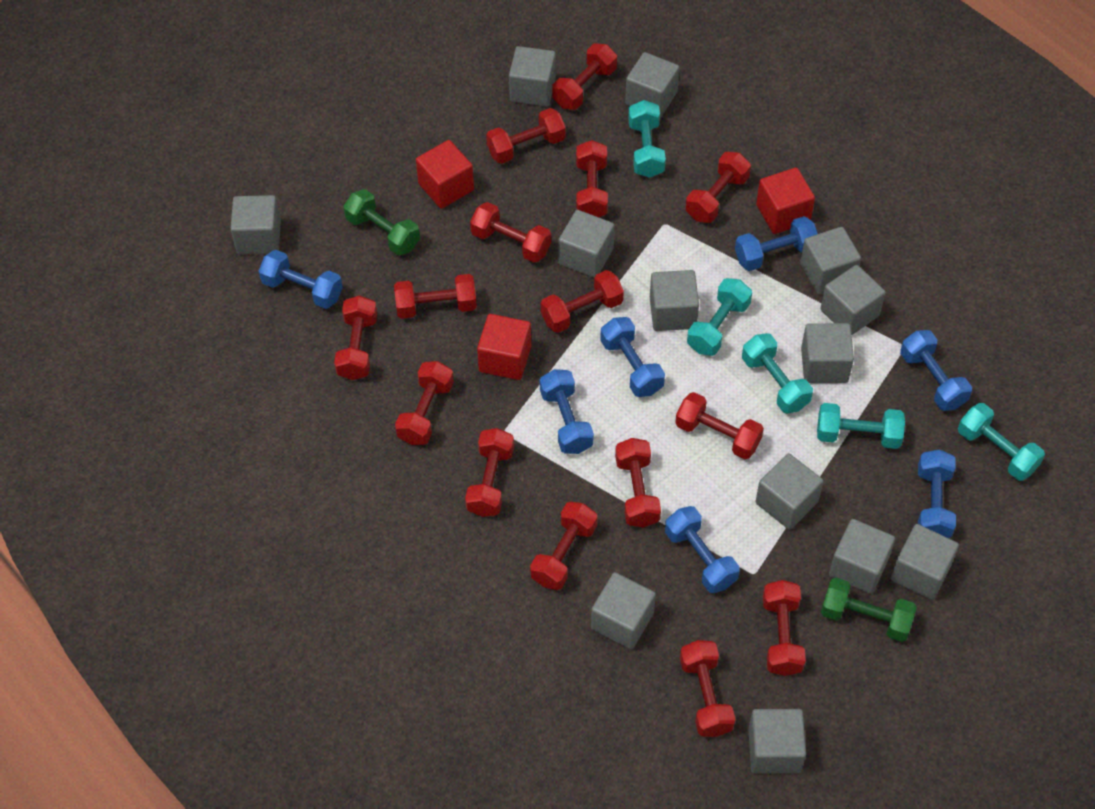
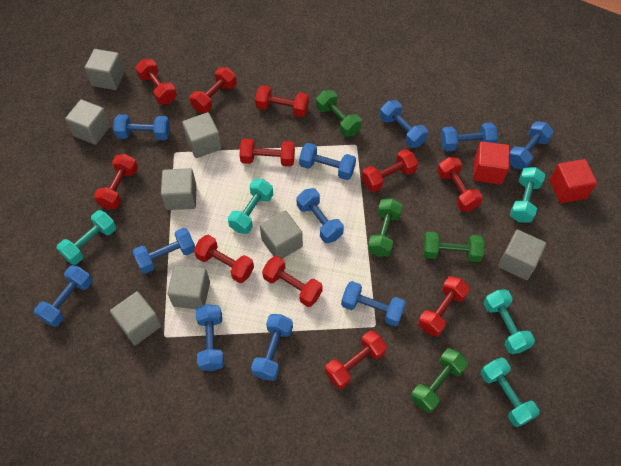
blue dumbbell: [259,250,343,309] [540,369,594,454] [600,317,665,397] [665,506,740,593] [735,216,818,271] [900,330,972,411] [918,450,956,538] = 7 -> [34,265,93,327] [113,114,170,140] [133,228,195,274] [196,304,224,371] [251,314,293,381] [297,188,344,243] [299,143,356,180] [341,281,406,326] [380,100,428,148] [440,123,498,151] [509,121,554,170] = 11
green dumbbell: [343,189,420,255] [821,578,917,642] = 2 -> [316,90,362,137] [368,198,403,257] [411,348,468,413] [423,232,485,262] = 4
grey cube: [231,195,281,254] [509,46,556,106] [559,210,615,278] [591,572,656,649] [625,52,680,118] [650,270,699,331] [748,709,806,773] [756,453,823,530] [800,227,861,294] [801,323,854,383] [820,265,886,336] [829,519,895,594] [891,524,959,600] = 13 -> [65,99,111,145] [84,49,125,90] [110,291,162,345] [161,168,197,210] [167,265,210,309] [182,112,222,158] [260,210,303,259] [498,230,546,280] = 8
red cube: [416,140,474,209] [477,314,531,380] [756,167,815,234] = 3 -> [473,141,510,184] [550,159,597,203] = 2
red dumbbell: [334,295,377,380] [394,274,477,319] [395,361,454,445] [465,428,514,517] [470,202,551,263] [486,108,566,164] [530,502,597,590] [541,270,624,333] [552,44,617,110] [576,140,608,217] [615,438,661,528] [675,392,764,459] [680,640,736,737] [686,152,751,223] [763,580,806,676] = 15 -> [94,154,138,209] [135,59,177,104] [190,67,237,113] [194,235,254,283] [239,139,295,166] [255,85,309,117] [262,256,323,307] [325,331,387,389] [362,149,418,192] [418,276,470,337] [437,157,483,212] = 11

